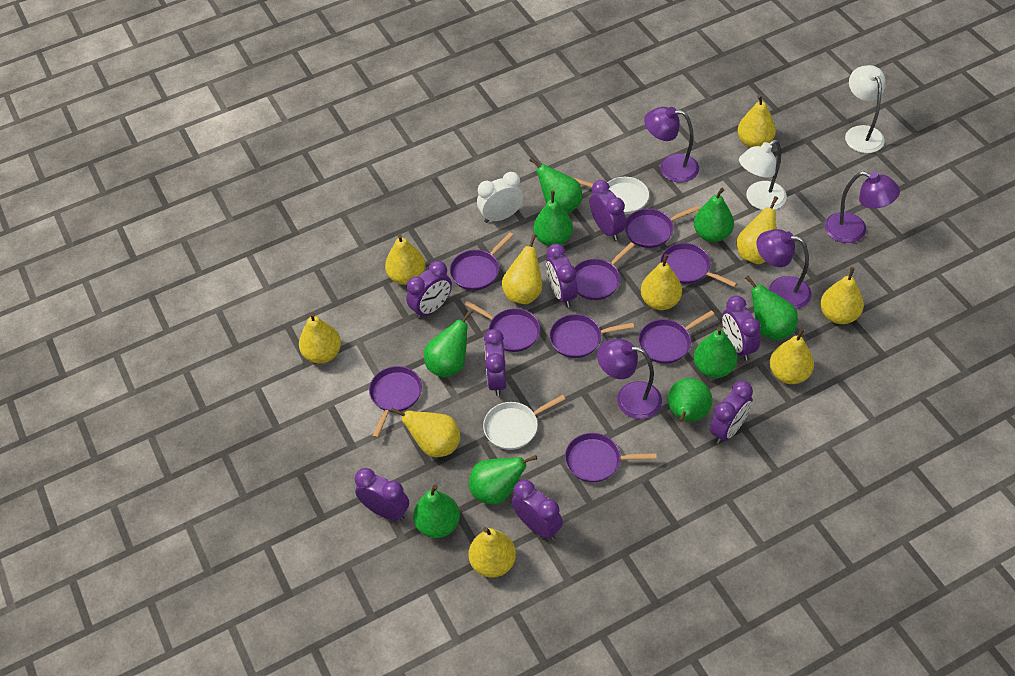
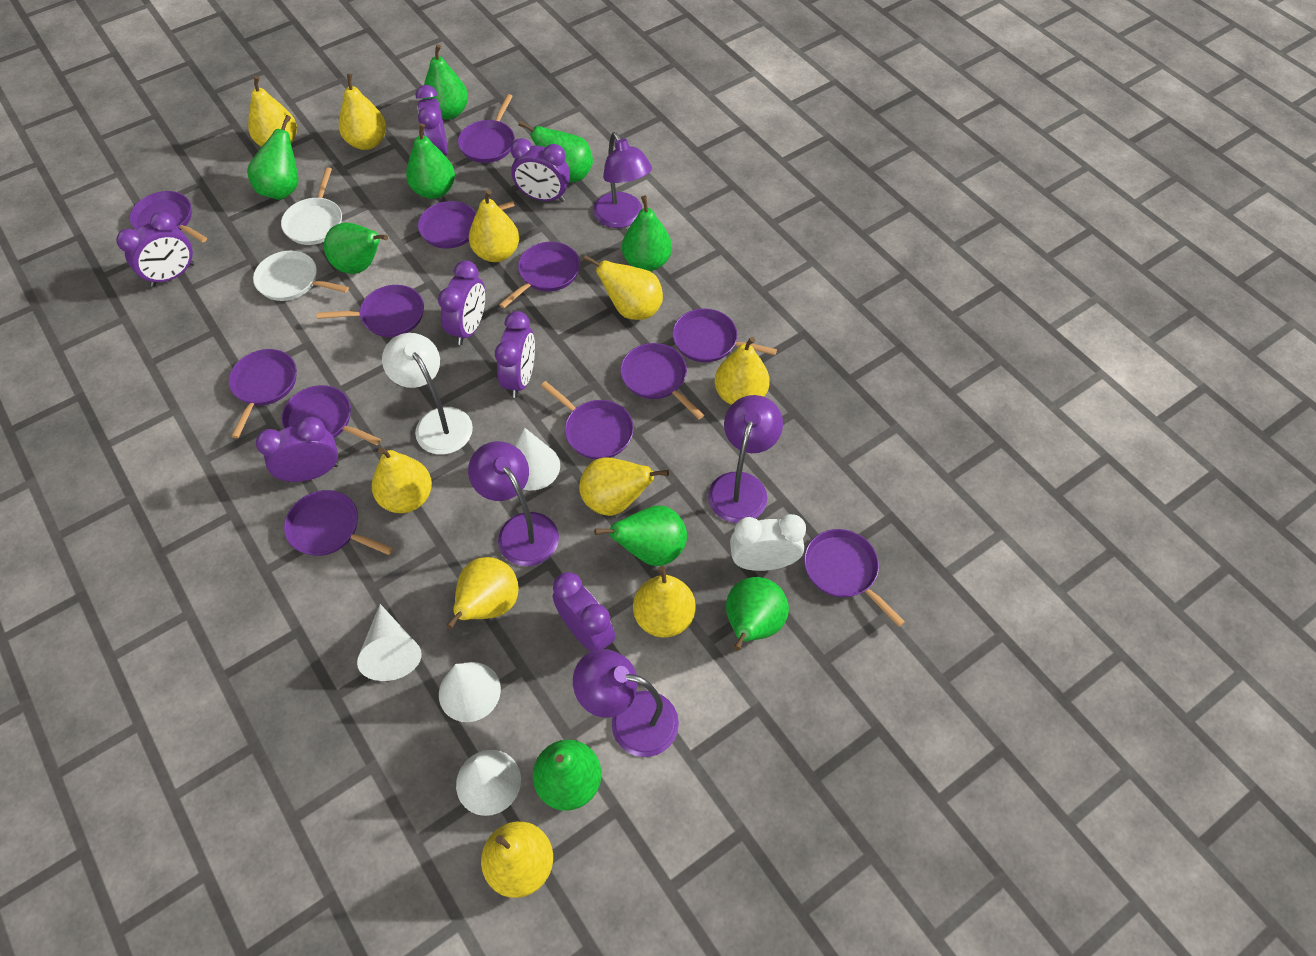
purple clock: [355,468,409,521] [406,261,452,319] [484,329,506,396] [512,479,563,540] [546,244,578,307] [590,180,626,241] [710,381,753,444] [722,296,761,361] = 8 -> [116,212,194,287] [256,417,339,482] [416,85,448,156] [438,260,485,345] [495,311,535,398] [511,138,570,202] [552,572,615,652] = 7
purple pan: [369,366,422,438] [450,232,513,290] [465,301,540,352] [549,314,634,358] [565,433,657,482] [574,242,635,300] [625,205,700,248] [638,310,715,364] [660,243,737,287] = 9 -> [130,191,207,243] [228,349,297,438] [281,385,381,445] [284,490,393,556] [317,285,424,337] [418,201,515,249] [458,94,515,163] [499,242,580,308] [541,381,634,459] [620,343,704,419] [672,308,777,362] [804,529,905,627] = 12
white cone: none = 0 -> [357,604,422,681] [439,662,501,722] [456,750,521,816] [515,428,560,491] = 4
white lamp: [739,140,787,210] [845,65,886,153] = 2 -> [382,333,473,455] = 1

